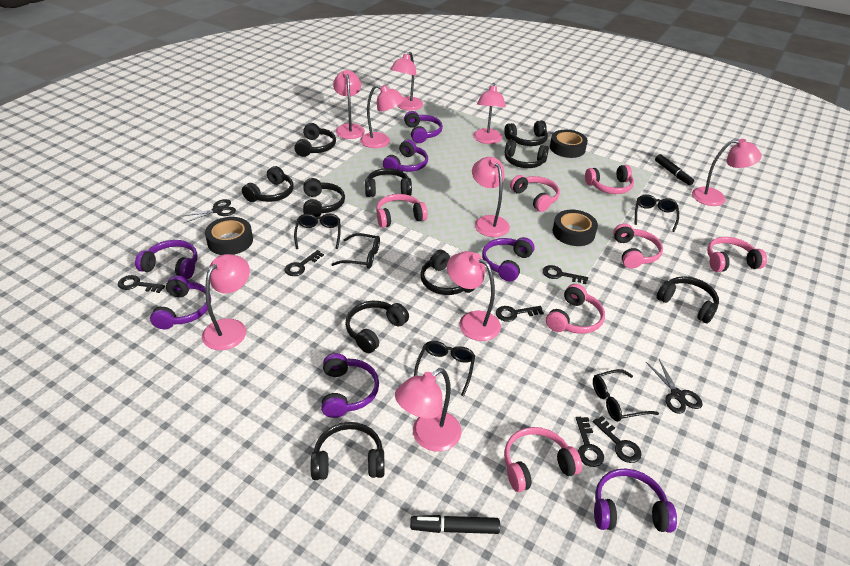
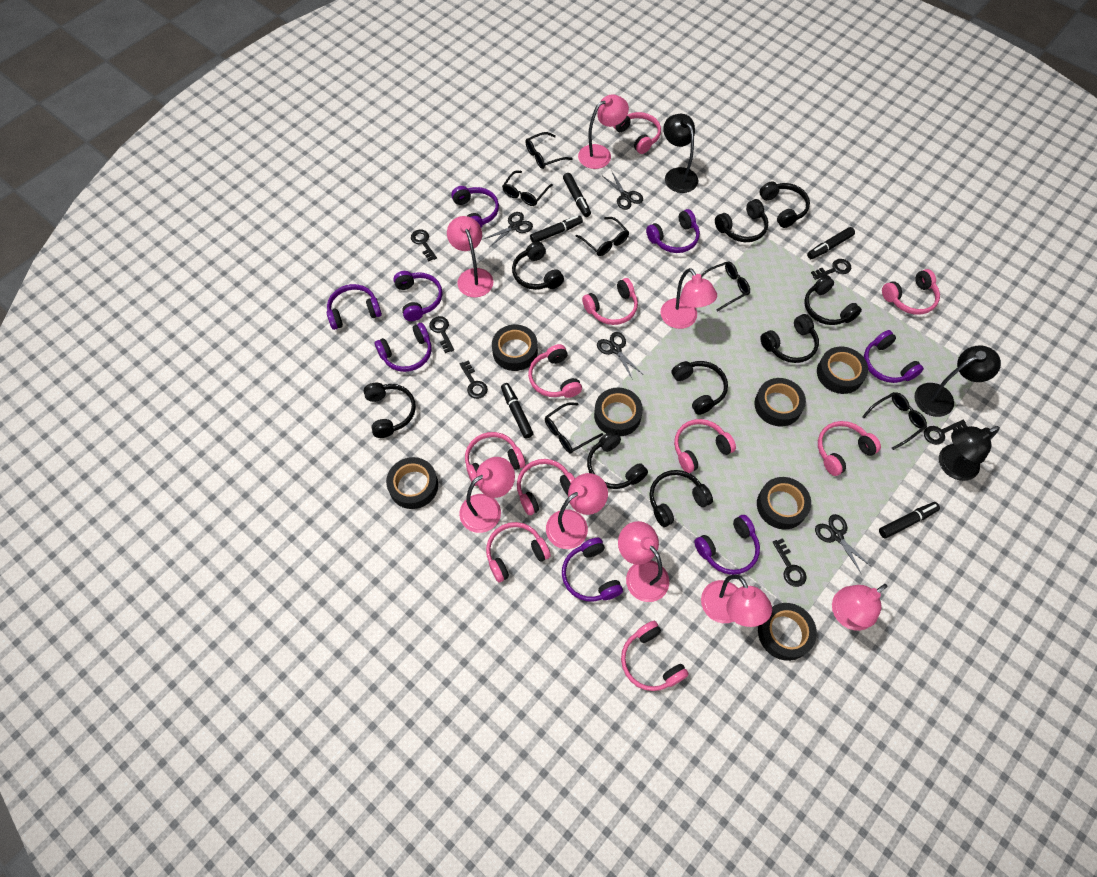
black glasses: [294,214,341,249] [331,233,380,269] [414,341,475,396] [593,369,659,422] [635,194,679,232] = 5 -> [502,170,553,206] [525,132,573,169] [545,402,603,453] [576,217,629,256] [701,261,750,312] [862,392,927,450] = 6
black headphones: [242,166,294,202] [294,123,336,157] [303,178,345,217] [311,422,385,480] [345,301,409,353] [365,168,412,197] [420,249,474,295] [504,121,548,146] [505,139,549,168] [656,276,719,323] = 10 -> [364,383,416,438] [512,241,564,290] [587,431,648,489] [650,470,713,527] [671,361,728,415] [715,199,768,242] [760,181,810,228] [760,314,819,363] [804,275,862,325] = 9
black lamp: none = 0 -> [663,114,698,193] [914,346,1001,417] [939,426,1000,481] = 3
black marker: [410,515,500,534] [655,154,694,185] = 2 -> [501,383,534,439] [530,215,583,243] [563,173,591,217] [807,227,855,259] [879,502,940,538] = 5
black scissors: [182,199,236,223] [646,359,703,414] = 2 -> [482,212,533,247] [597,332,642,380] [603,172,643,210] [815,514,872,575] = 4
black tape: [205,217,253,255] [550,130,588,158] [553,210,598,246] = 3 -> [386,457,438,509] [492,325,538,371] [594,388,643,436] [754,378,806,426] [757,477,811,529] [758,603,817,661] [817,347,868,394] = 7
pink headphones: [376,194,428,228] [504,427,582,492] [510,175,560,212] [546,284,605,334] [585,165,634,194] [613,223,663,269] [707,237,767,272] = 7 -> [465,432,525,486] [486,522,551,583] [517,459,575,515] [528,344,582,398] [582,278,638,325] [613,112,661,154] [621,621,689,691] [674,419,736,473] [818,421,881,476] [882,269,940,315] = 10
pink lamp: [202,254,250,350] [333,70,365,139] [360,85,404,148] [390,52,423,111] [395,368,462,452] [447,251,501,341] [472,157,510,237] [473,83,506,144] [692,139,762,206] = 9 -> [447,216,493,297] [459,457,515,533] [546,473,608,549] [578,94,629,169] [618,521,669,602] [660,268,717,329] [701,575,772,627] [832,584,887,631] = 8
purple headphones: [135,240,198,279] [150,275,211,329] [321,353,379,418] [383,140,428,172] [404,111,443,143] [482,237,534,282] [594,468,677,533] = 7 -> [327,284,382,330] [375,323,431,372] [393,271,442,321] [451,186,499,228] [562,538,623,602] [646,209,700,253] [694,515,760,575] [864,330,924,383] = 8

